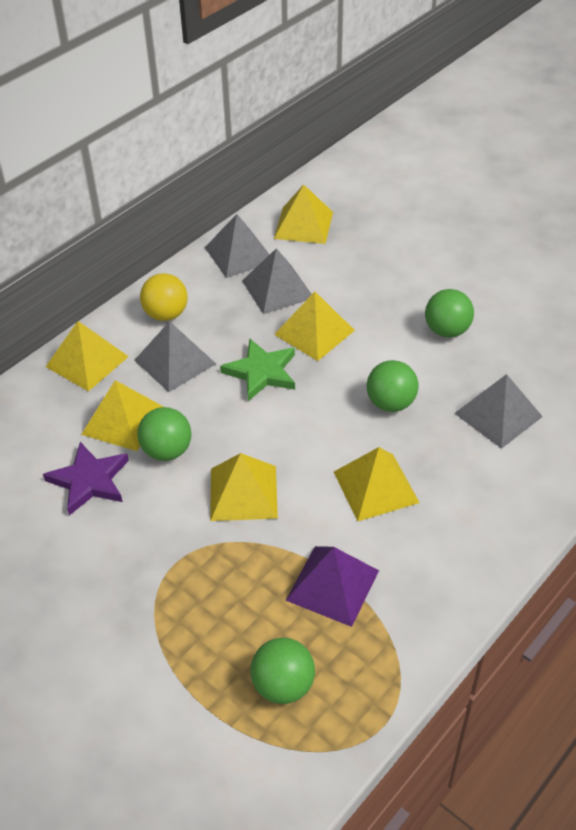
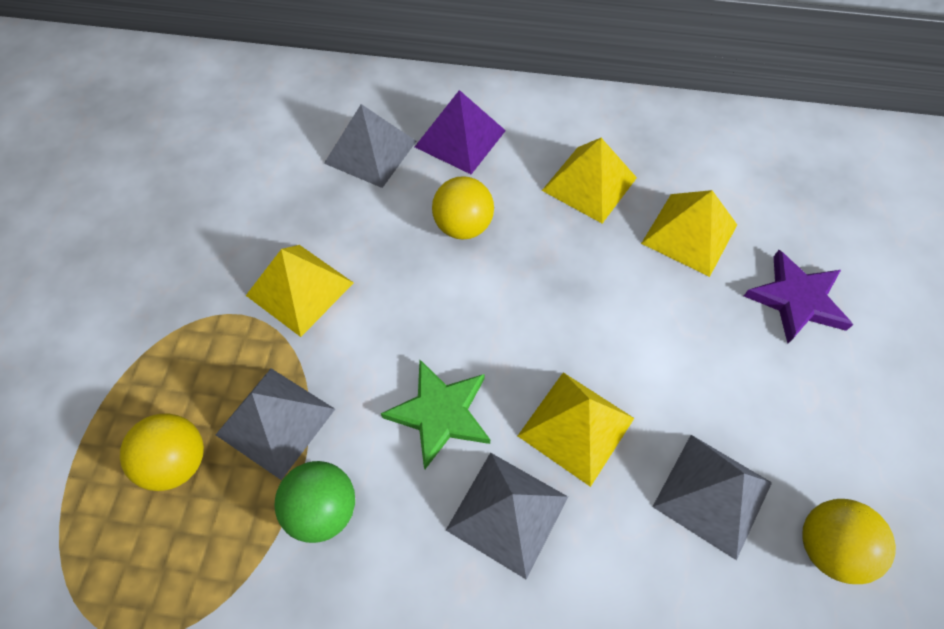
green ball: [137,407,192,461] [250,637,315,704] [367,360,418,412] [425,289,474,338] = 4 -> [274,461,355,543] = 1
yellow ball: [140,273,188,321] = 1 -> [120,414,204,491] [432,176,494,240] [802,499,896,584] = 3
yellow pyramid: [46,321,129,391] [81,380,164,451] [210,453,278,521] [274,184,333,244] [274,292,355,361] [334,447,420,521] = 6 -> [246,245,354,337] [518,372,634,487] [542,138,637,223] [641,190,737,277] = 4

